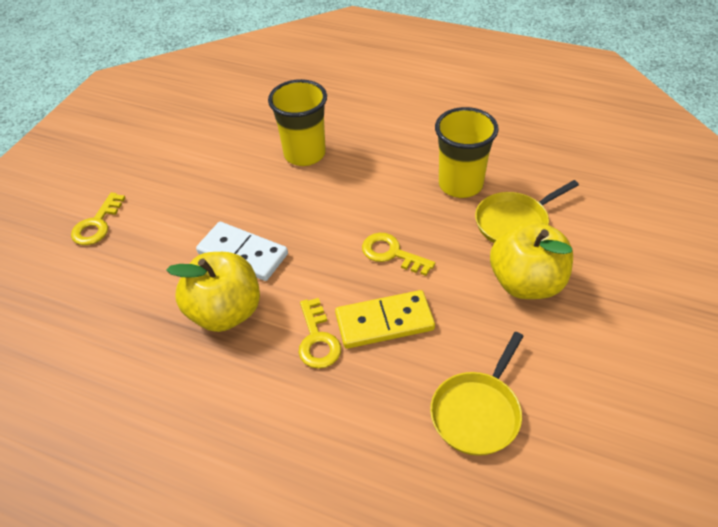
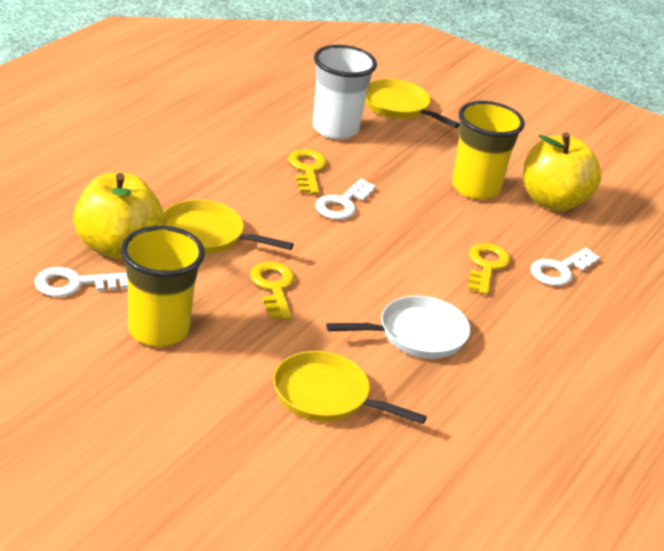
white cup: none = 0 -> [313,45,377,140] = 1
white domino: [196,222,288,281] = 1 -> none = 0
white key: none = 0 -> [34,267,128,297] [315,179,376,220] [531,248,600,286] = 3
white pan: none = 0 -> [326,296,470,359] = 1
yellow domino: [335,290,435,349] = 1 -> none = 0
yellow pan: [430,332,523,456] [475,180,579,243] = 2 -> [163,200,294,254] [273,351,427,424] [365,79,460,128] = 3

